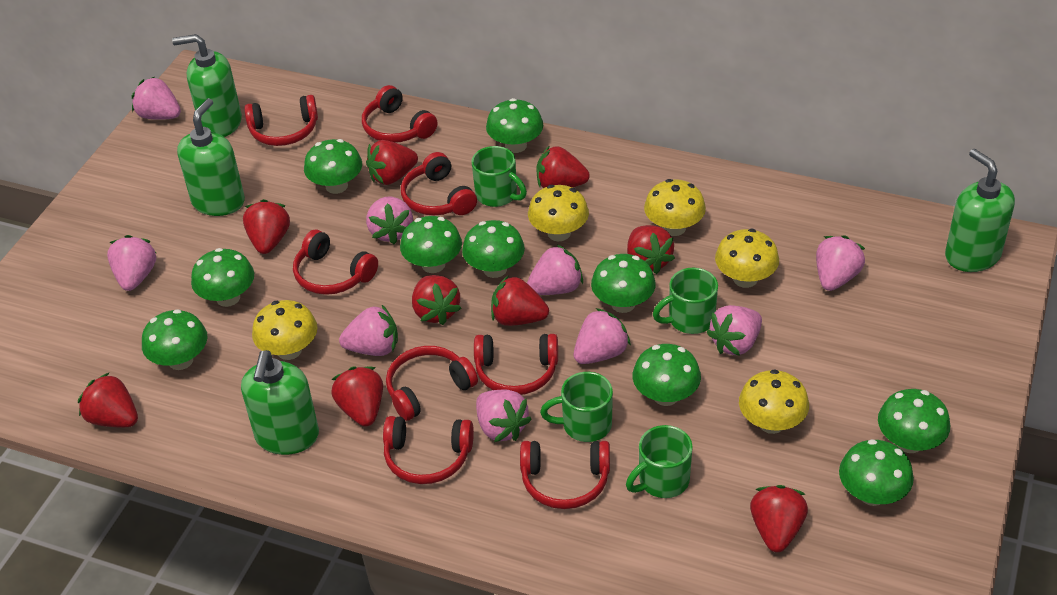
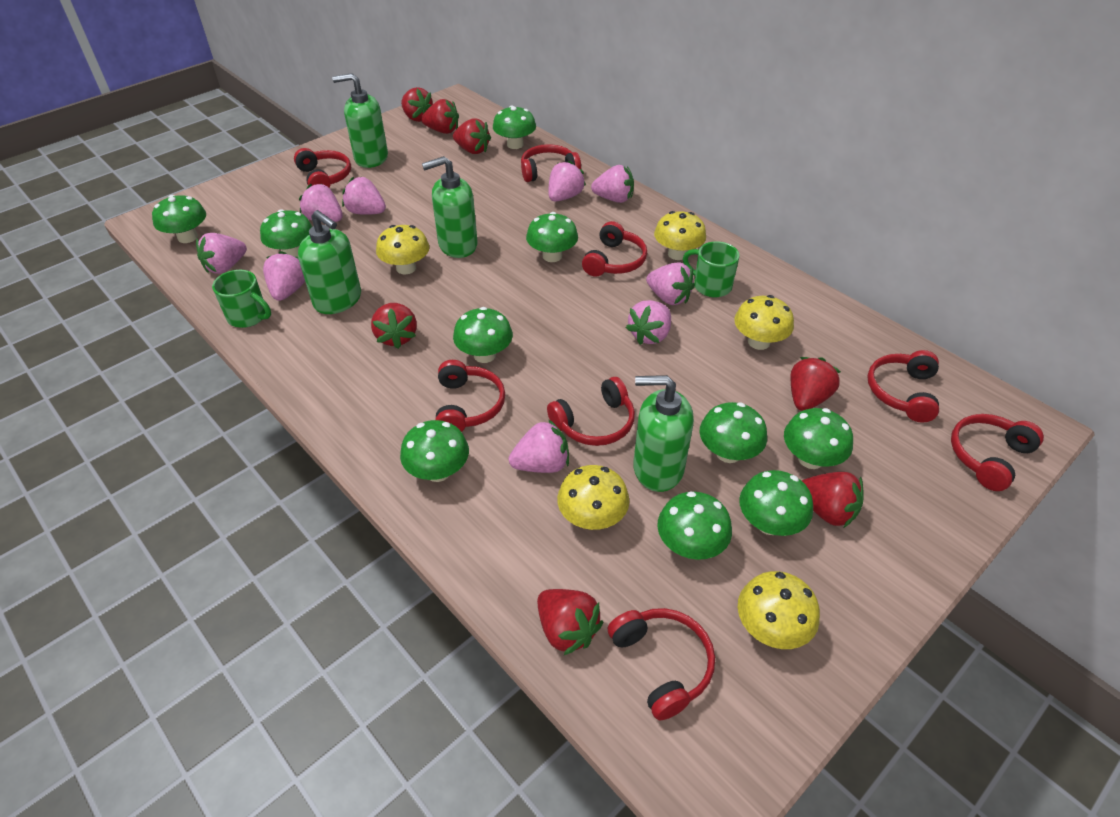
green mug: [471,146,527,207] [540,372,613,442] [626,425,693,498] [653,268,718,334] = 4 -> [212,270,271,328] [683,241,740,297] = 2
red strawberry: [78,372,138,427] [243,199,290,254] [331,366,383,427] [366,140,418,185] [412,275,462,325] [491,275,549,326] [536,146,590,188] [627,225,675,274] [750,485,808,552] = 9 -> [371,303,417,349] [401,87,433,122] [421,99,459,134] [453,118,491,154] [537,589,603,656] [791,357,841,411] [802,472,863,528] = 7

